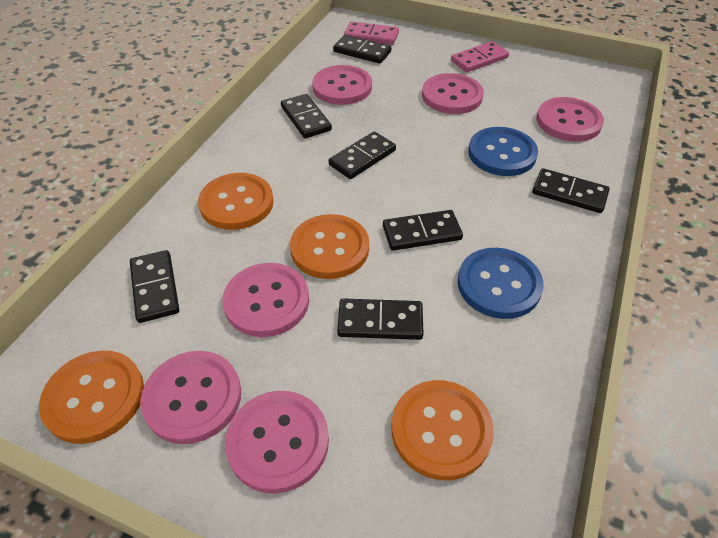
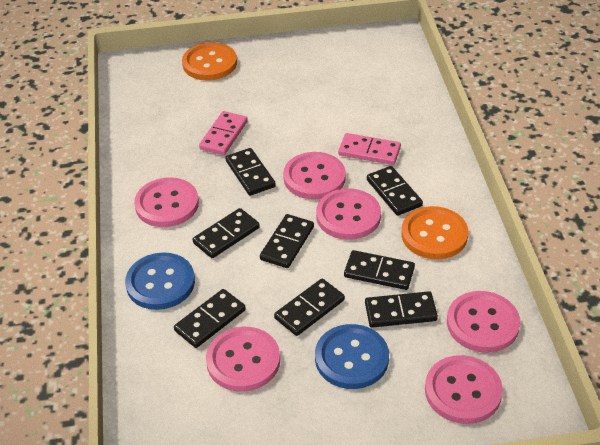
black domino: [130,250,179,323] [281,94,332,138] [329,132,396,179] [333,35,391,64] [337,298,424,340] [383,210,463,251] [532,168,610,213] = 7 -> [174,289,246,348] [193,208,260,258] [225,148,276,196] [260,214,314,268] [274,278,345,336] [344,250,415,290] [365,291,438,328] [367,166,423,216] = 8
orange button: [39,350,144,444] [198,173,274,230] [290,214,369,279] [391,380,494,480] = 4 -> [182,42,237,80] [401,206,468,259] = 2

